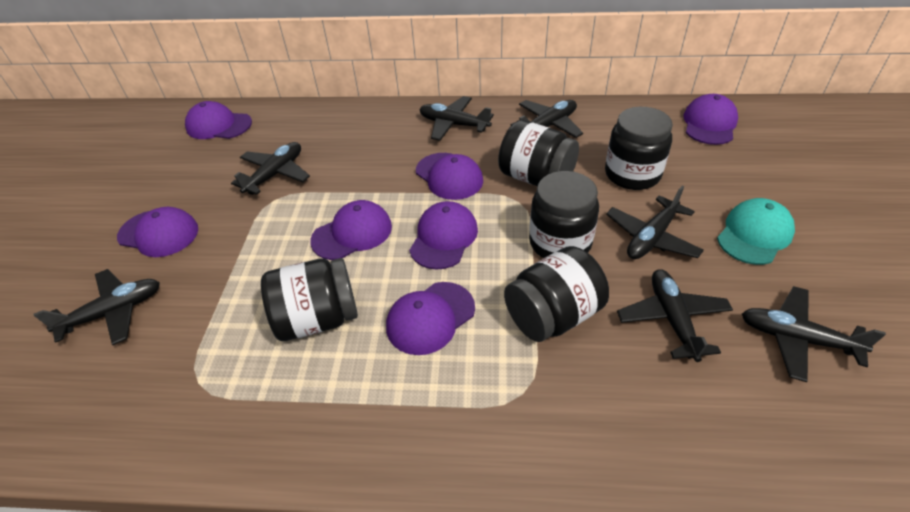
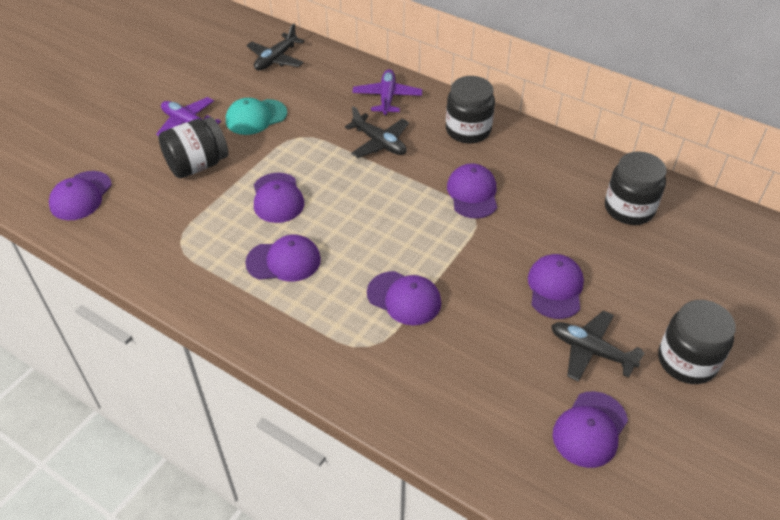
black jar: [261,258,358,341] [498,120,579,186] [504,246,609,342] [529,171,599,258] [605,107,673,190] = 5 -> [159,117,228,178] [446,76,495,144] [605,151,667,225] [658,300,736,384] = 4
black plane: [34,269,160,345] [231,142,310,195] [419,96,494,141] [511,100,583,138] [606,186,704,259] [617,269,733,362] [742,286,886,382] = 7 -> [246,23,305,71] [345,106,409,158] [551,310,645,382] = 3
purple plane: none = 0 -> [156,97,221,136] [352,69,422,116] = 2

